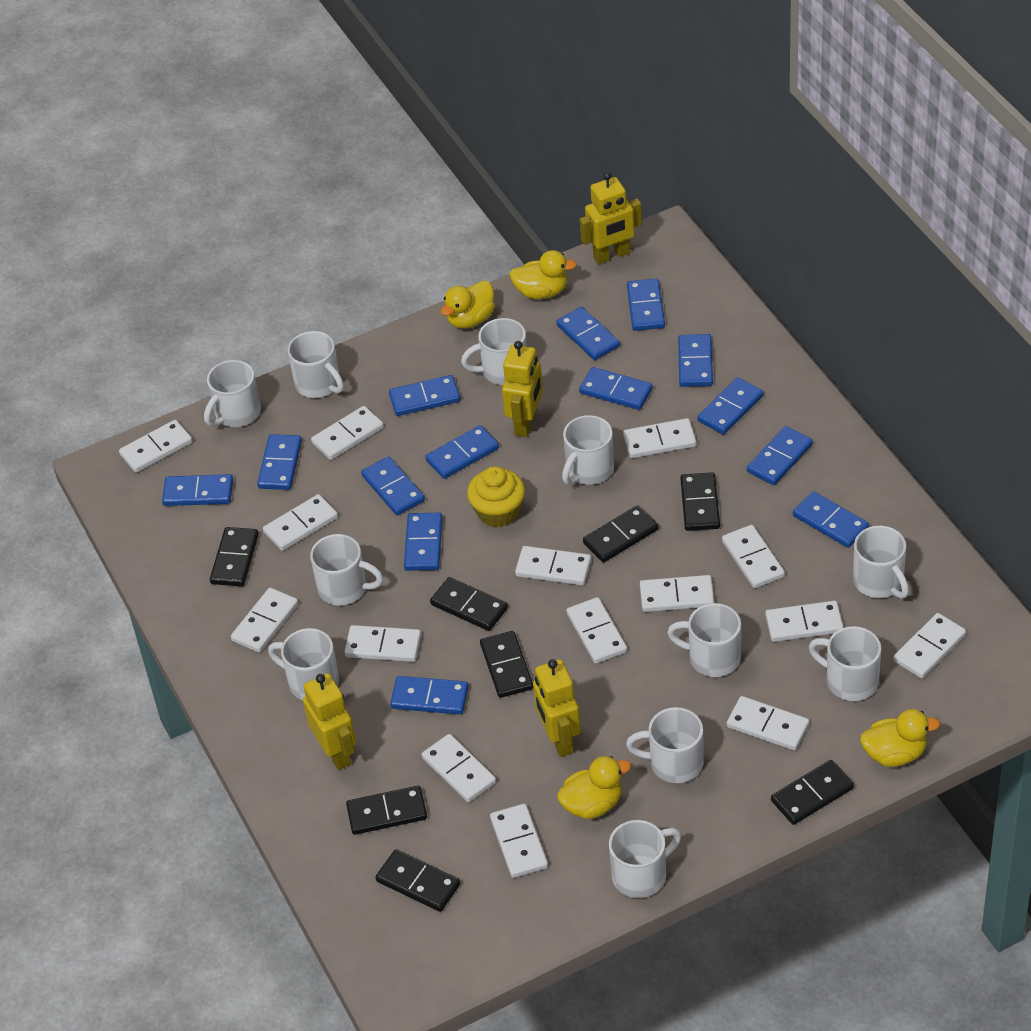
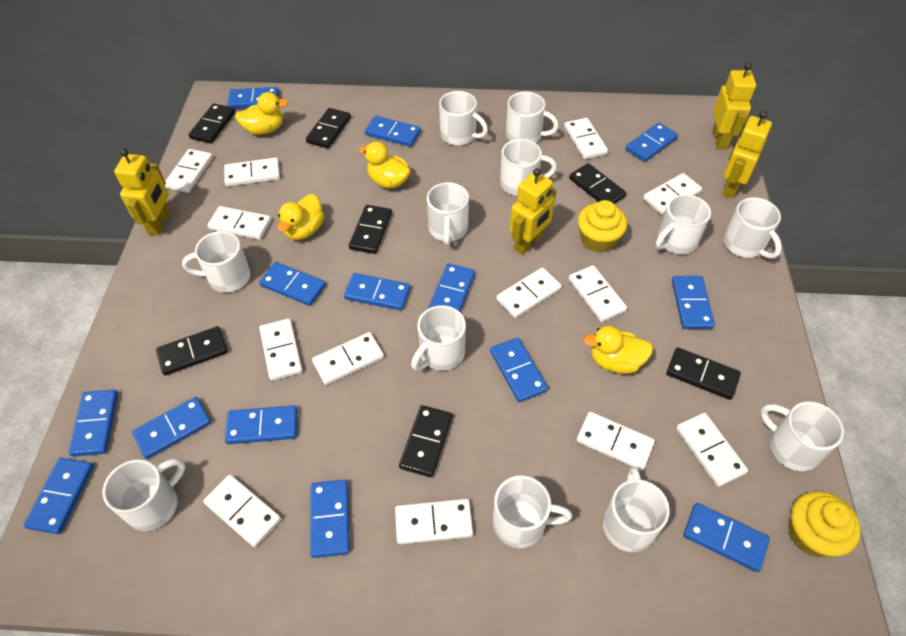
black domino: [210,527,259,586] [346,786,427,835] [375,849,460,912] [430,577,508,631] [480,631,533,698] [583,505,658,562] [680,472,720,531] [771,760,854,825] = 8 -> [156,326,228,376] [188,103,235,144] [306,108,351,149] [349,205,392,254] [399,405,453,477] [569,163,626,204] [666,347,741,400] = 7
white domino: [119,420,192,473] [231,588,298,653] [263,494,338,551] [311,406,384,460] [344,625,421,662] [422,734,496,802] [490,804,548,878] [515,546,591,585] [567,597,627,663] [623,418,696,458] [640,575,714,612] [722,525,785,588] [727,696,809,750] [765,601,844,642] [893,613,966,678] = 15 -> [165,149,213,193] [203,475,281,547] [208,206,271,240] [224,158,280,186] [259,319,303,381] [312,332,384,385] [395,499,473,544] [496,267,562,318] [564,118,608,159] [569,265,627,322] [577,412,655,471] [643,173,702,214] [676,413,748,487] = 13
white mug: [204,360,261,427] [268,628,339,700] [287,331,344,398] [310,534,383,605] [461,318,527,385] [562,415,614,485] [609,820,681,898] [626,707,704,783] [667,603,741,677] [809,626,881,701] [853,526,909,599] = 11 -> [103,458,185,531] [182,231,251,293] [411,305,466,371] [427,182,469,245] [439,91,488,145] [493,476,572,548] [500,139,557,196] [506,92,559,143] [603,467,670,552] [656,194,711,254] [724,197,782,259] [760,402,844,471] = 12
yellow cupcake: [467,466,525,528] = 1 -> [578,200,627,253] [788,491,861,557] = 2

